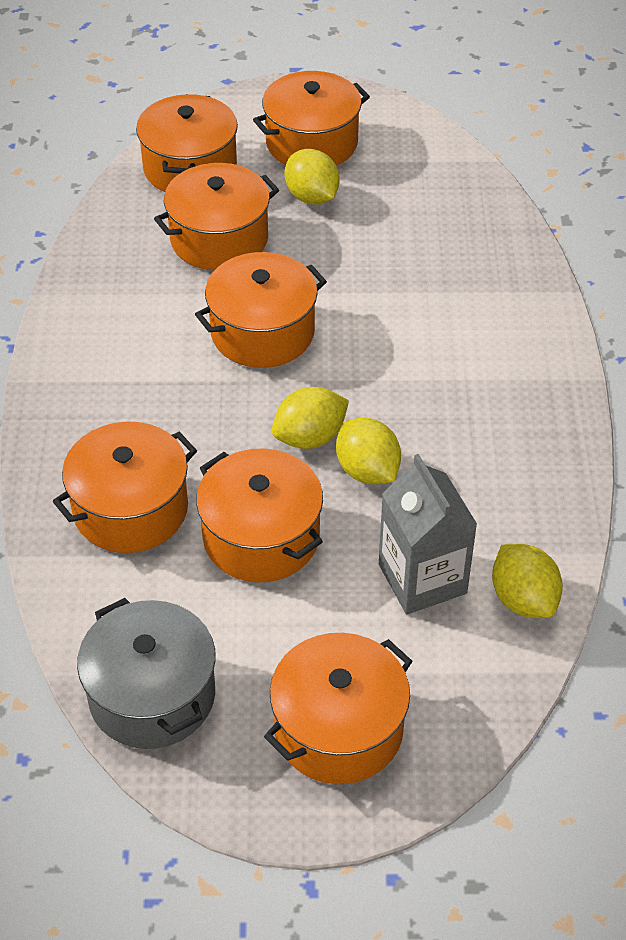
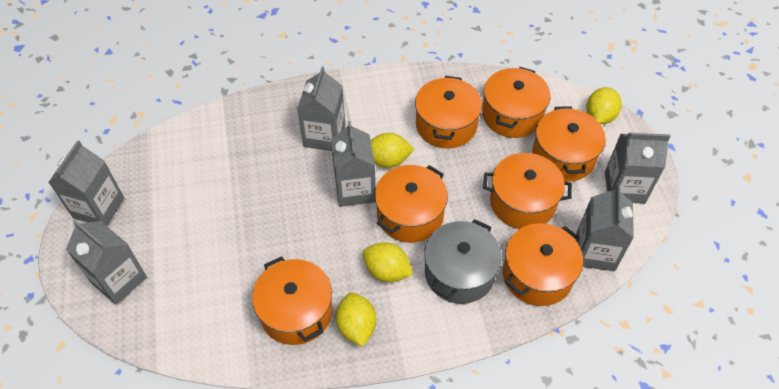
grey carton: [379,454,477,614] = 1 -> [48,140,124,226] [66,220,147,305] [297,67,345,151] [331,121,376,207] [576,185,634,271] [605,133,671,203] = 6

